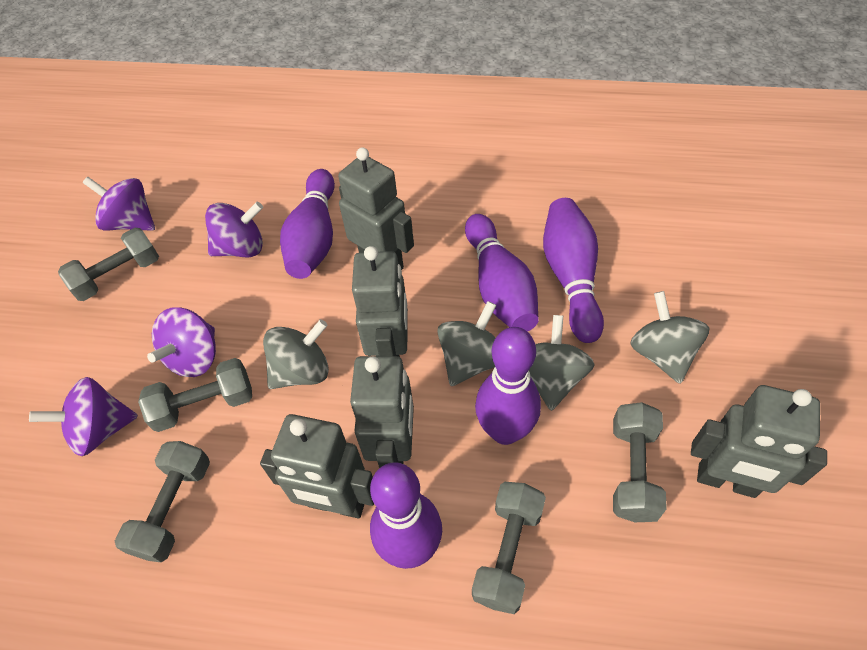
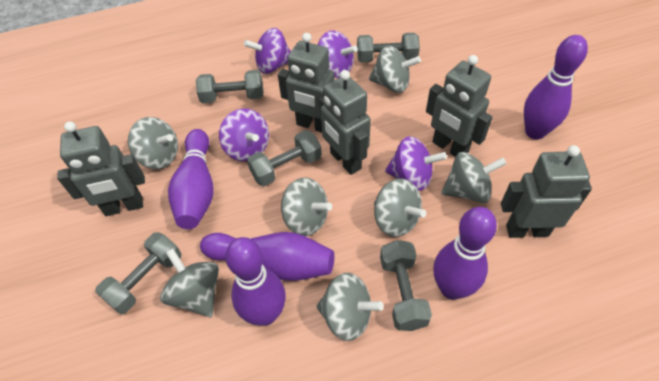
grey spinning top: [263,319,329,389] [437,301,496,386] [529,315,595,411] [630,291,710,384] = 4 -> [128,117,178,169] [160,249,219,317] [281,178,332,236] [316,273,384,341] [369,46,421,93] [374,179,426,237] [441,152,507,203] = 7

